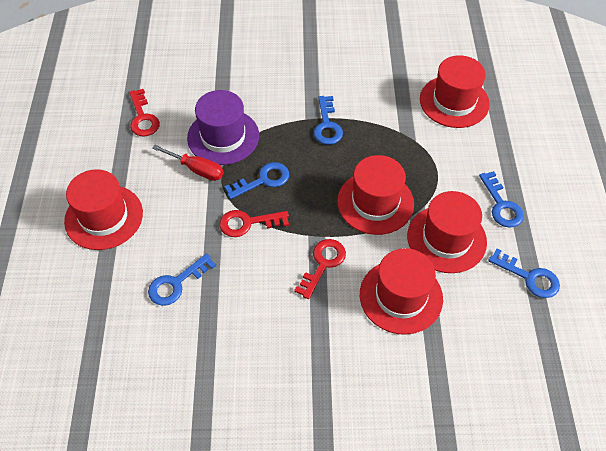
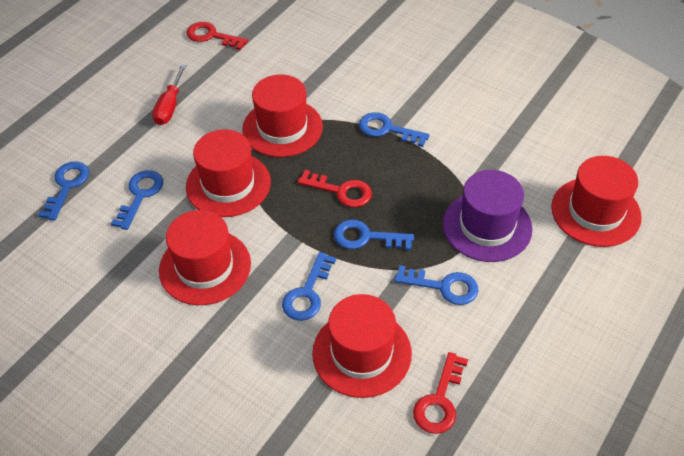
blue key: [148,253,216,306] [224,162,289,199] [313,96,343,145] [479,171,524,228] [488,249,560,298] = 5 -> [38,162,89,220] [111,170,163,230] [282,252,336,321] [334,219,414,250] [359,112,430,147] [394,265,479,305] = 6

